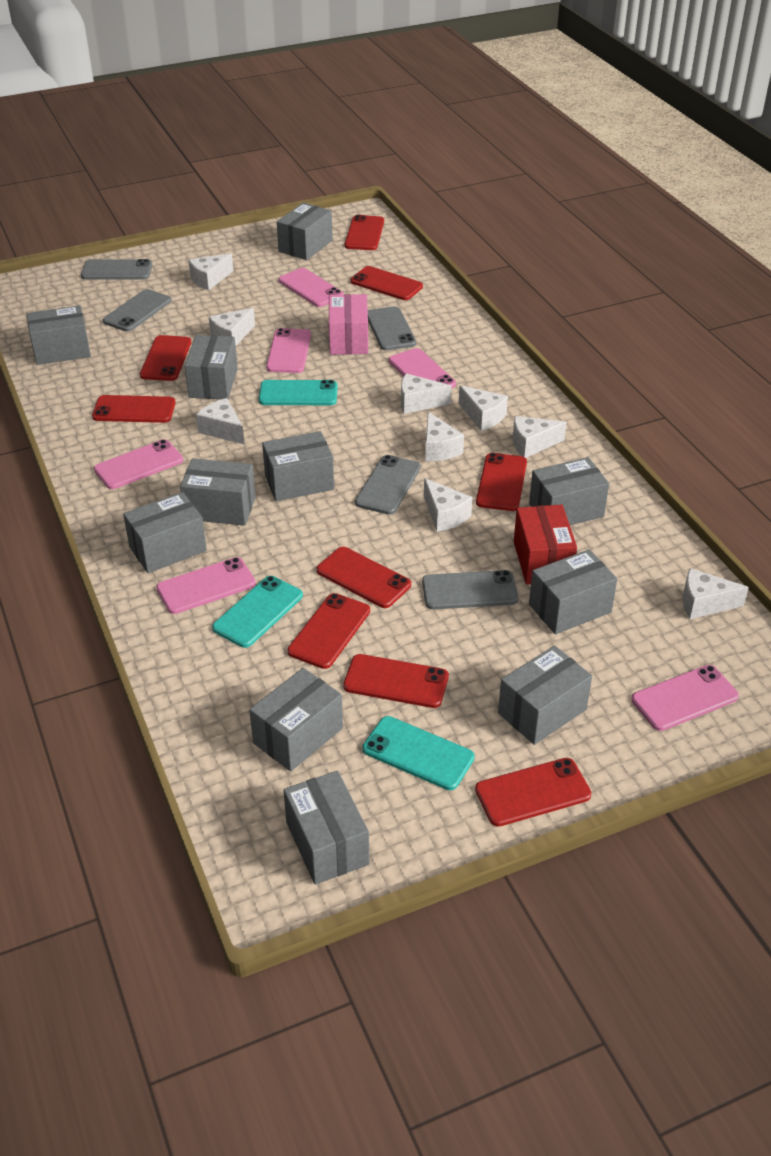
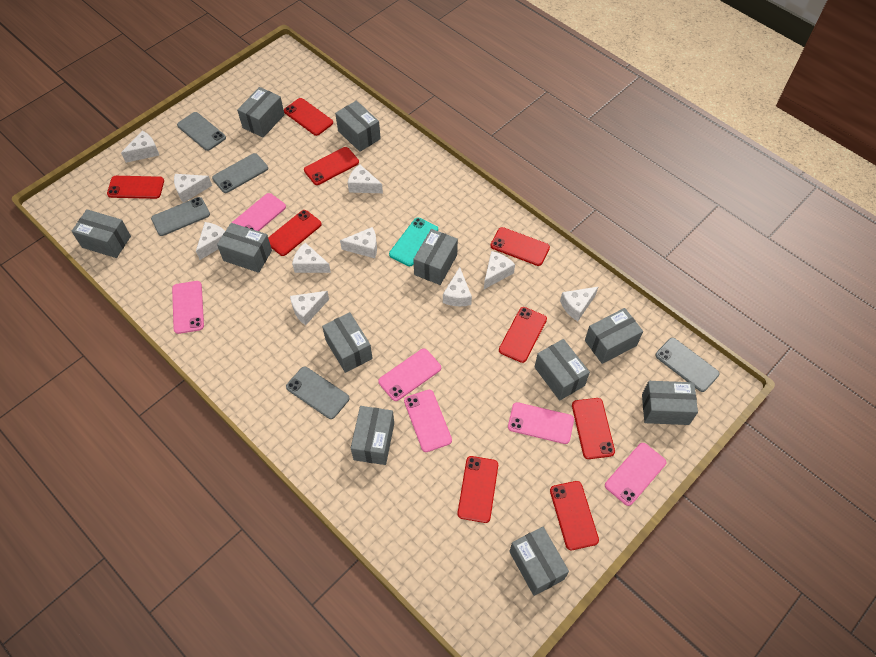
pink box: [329,294,368,355] = 1 -> none = 0
red box: [514,504,577,584] = 1 -> none = 0
turquoise phone: [212,576,303,648] [259,380,338,405] [362,716,475,790] = 3 -> [389,218,438,266] = 1
white cheese: [188,253,233,290] [196,398,245,445] [209,308,255,346] [401,373,452,414] [424,478,472,532] [425,412,464,461] [459,385,508,431] [513,416,567,458] [683,568,749,619] = 9 -> [121,131,159,163] [174,174,212,203] [196,222,225,260] [290,291,329,325] [292,243,331,273] [340,227,377,258] [348,164,383,193] [443,267,472,306] [484,251,515,289] [560,287,598,321] = 10

